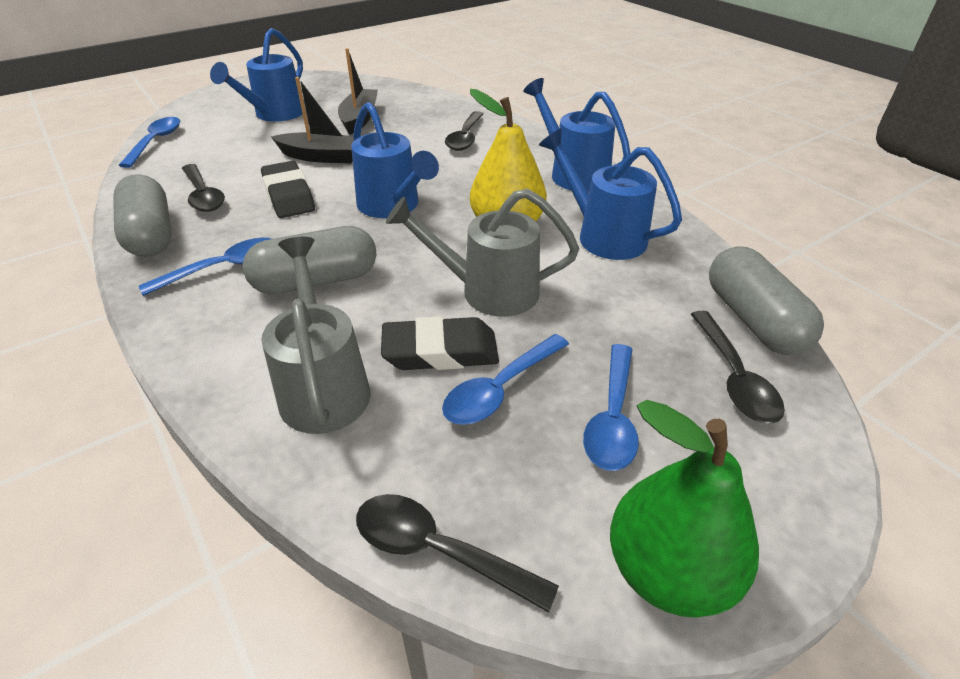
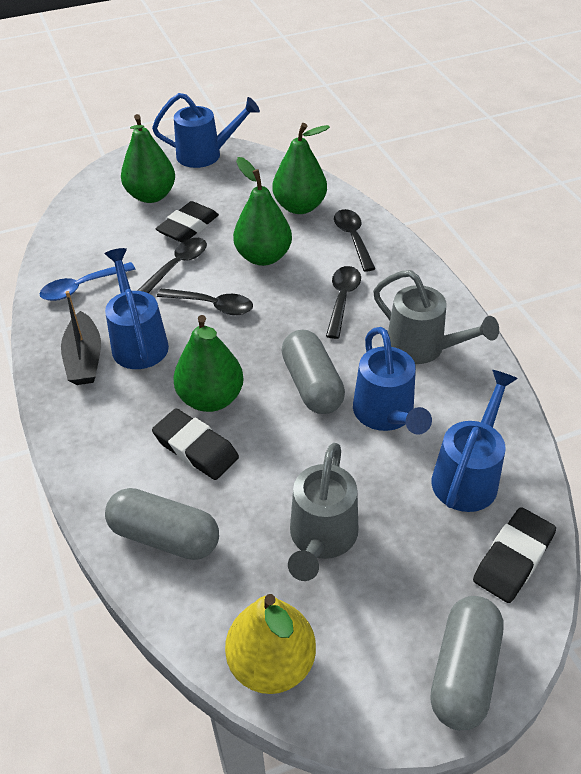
black boat: [271,77,354,164] [338,48,378,135] = 2 -> [61,291,101,385] = 1
black eraser: [261,161,315,218] [381,316,499,370] = 2 -> [152,408,239,480] [156,201,219,242] [473,507,556,603] = 3
blue spoon: [119,117,180,168] [139,238,271,296] [442,334,569,425] [583,344,639,471] = 4 -> [39,262,135,301] = 1
green pear: [610,400,759,618] = 1 -> [121,114,175,203] [173,315,244,412] [233,157,292,266] [273,123,330,214] = 4

